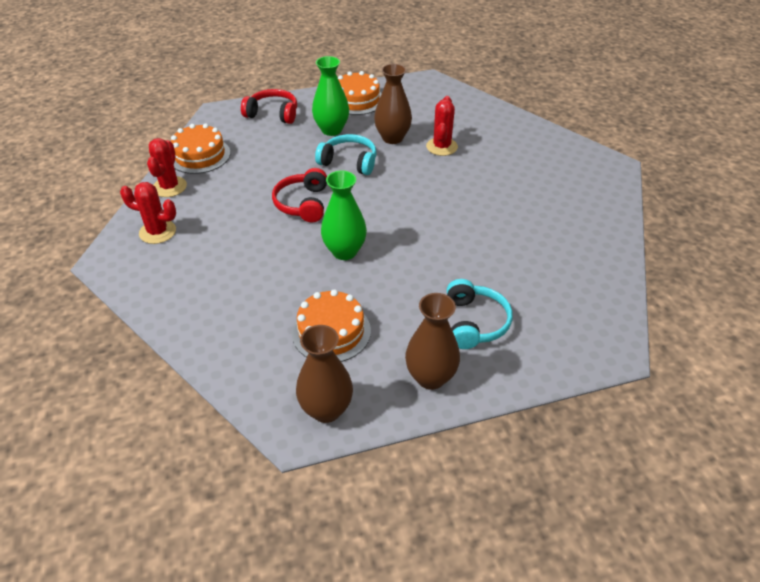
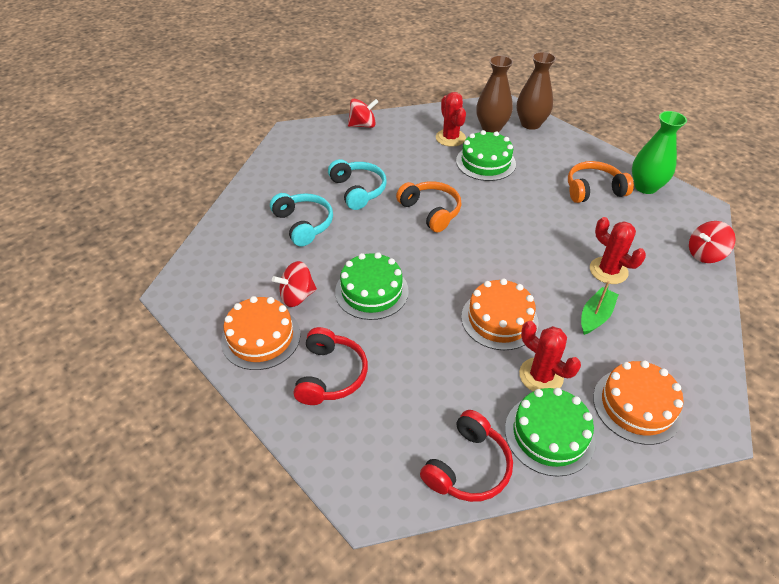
brown vase: [296,325,353,423] [374,64,412,144] [405,293,460,390] = 3 -> [476,55,513,133] [517,52,556,130] = 2
green boat: none = 0 -> [581,281,619,335] = 1
green cake: none = 0 -> [335,252,409,320] [456,130,516,181] [505,388,596,477] = 3
green vase: [312,56,349,136] [321,170,367,260] = 2 -> [632,111,687,194] = 1
orange headphones: none = 0 -> [396,181,462,232] [568,161,634,203] = 2
red spinning top: none = 0 -> [272,261,317,307] [348,99,378,128] [689,221,736,263] = 3

